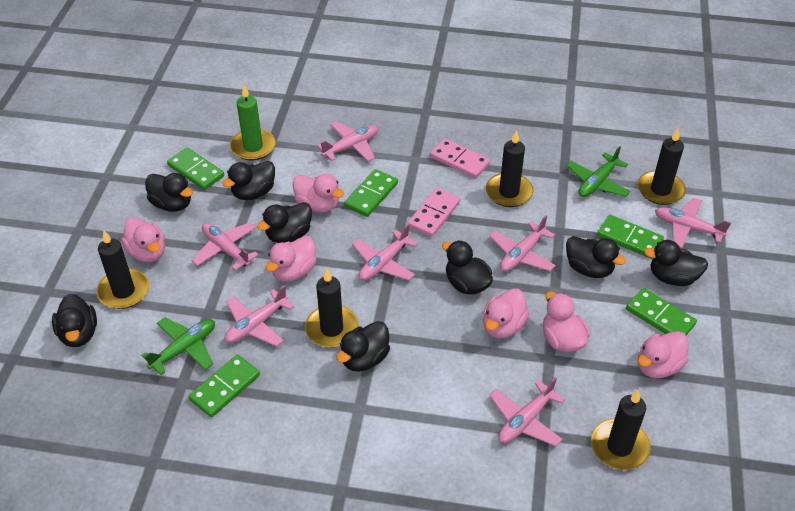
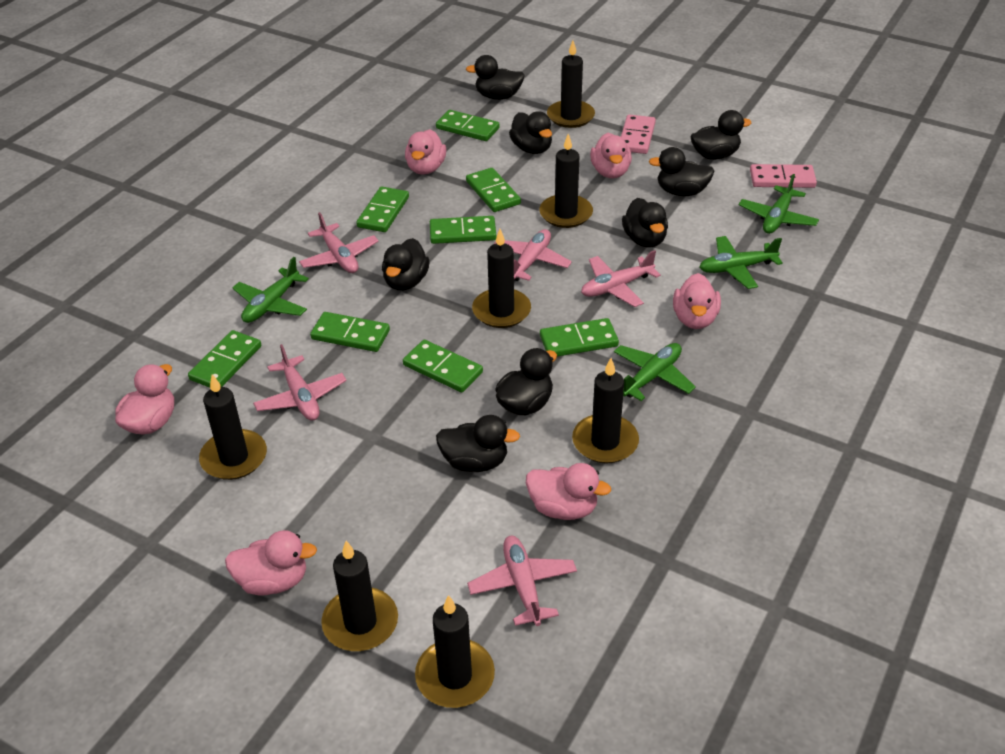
black candle: [96,230,149,309] [305,269,359,348] [486,130,533,207] [591,390,650,470] [638,128,686,205] = 5 -> [199,374,267,480] [321,541,398,651] [415,595,495,708] [472,229,531,328] [539,134,593,228] [547,41,595,128] [572,358,639,463] = 7
green candle: [230,85,276,160] = 1 -> none = 0
green domino: [167,148,224,190] [189,355,260,417] [344,169,398,217] [597,215,664,259] [626,288,697,335] = 5 -> [188,330,261,388] [310,312,390,352] [356,186,409,232] [403,340,483,393] [430,216,496,244] [436,110,500,141] [466,168,521,212] [540,318,619,357] = 8
green plane: [141,318,215,375] [566,146,631,197] = 2 -> [232,257,309,323] [614,343,696,401] [700,236,783,289] [739,174,819,234] = 4
pink plane: [191,222,259,271] [225,285,294,347] [317,121,378,162] [352,224,418,281] [489,216,556,272] [489,377,565,446] [655,198,731,248] = 7 -> [253,344,346,421] [299,212,379,273] [467,536,577,626] [494,229,572,281] [581,250,661,307] = 5

